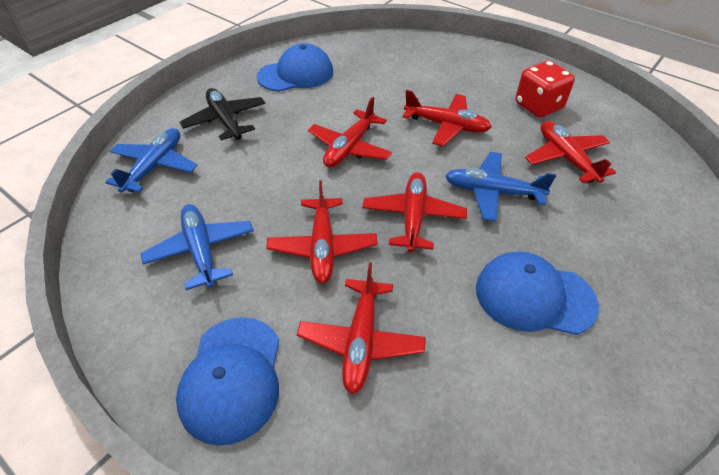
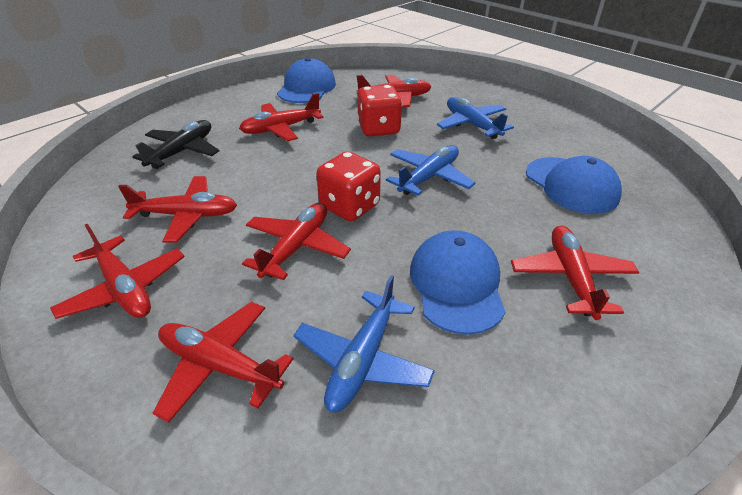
red dice: [515,61,575,117] = 1 -> [316,152,381,221] [357,85,402,136] = 2
red plane: [266,180,378,283] [297,263,426,394] [308,97,392,168] [362,172,467,253] [402,90,492,146] [525,121,616,183] = 6 -> [50,224,185,319] [118,176,237,242] [153,302,294,423] [239,93,323,141] [242,203,351,280] [357,75,432,107] [511,225,639,320] = 7

